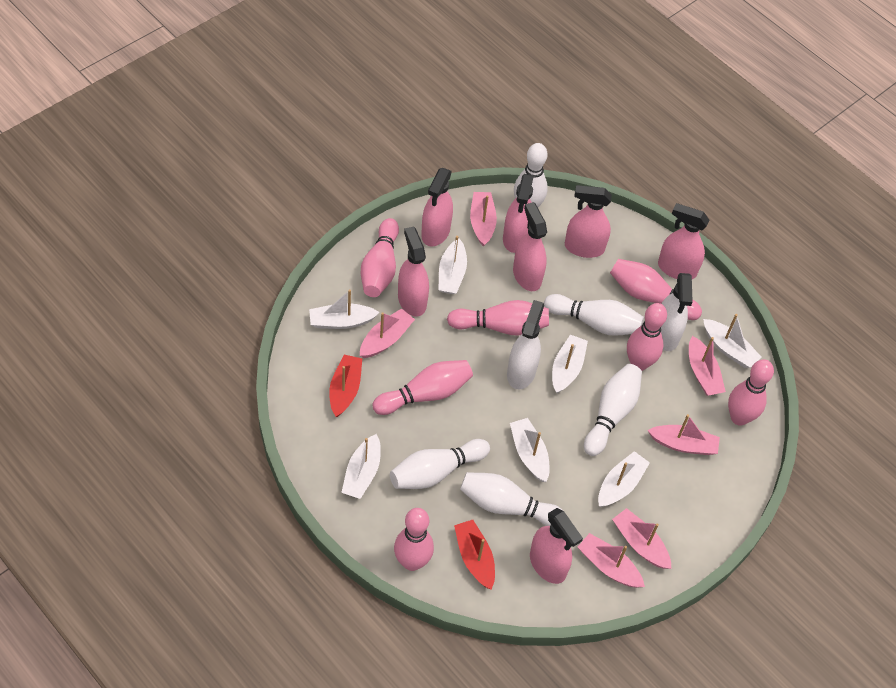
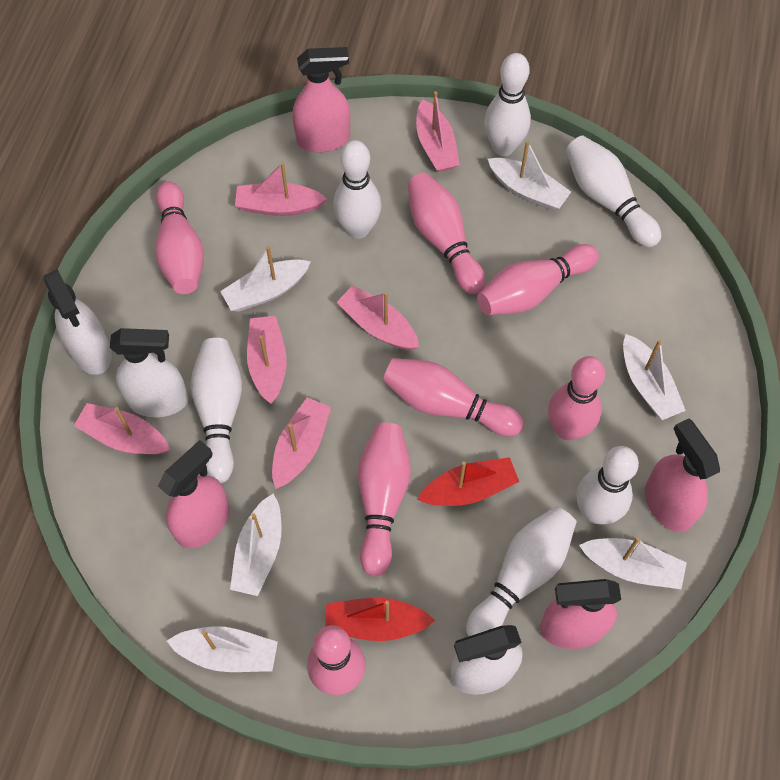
pink spray bottle: [398,226,429,317] [421,168,453,246] [503,174,534,253] [513,202,547,291] [530,508,583,584] [565,185,612,258] [658,203,709,279] = 7 -> [158,440,230,548] [293,47,350,152] [540,579,621,649] [645,419,720,532] = 4
white boat: [309,290,380,329] [341,434,381,499] [438,236,467,294] [510,418,550,482] [552,335,588,393] [598,451,650,507] [703,314,762,368] = 7 -> [167,626,278,672] [220,246,311,311] [230,494,282,596] [488,141,571,211] [579,537,687,589] [623,334,686,420] = 6
white bowling pin: [390,439,490,489] [460,472,562,526] [514,143,548,207] [544,294,644,336] [584,364,642,456] = 5 -> [190,338,242,483] [333,140,381,239] [466,506,577,636] [484,53,531,156] [566,135,661,247] [577,446,639,524] = 6
white spray bottle: [507,300,544,389] [661,273,693,351] = 2 -> [43,269,112,375] [110,328,188,417] [450,625,523,695] = 3

